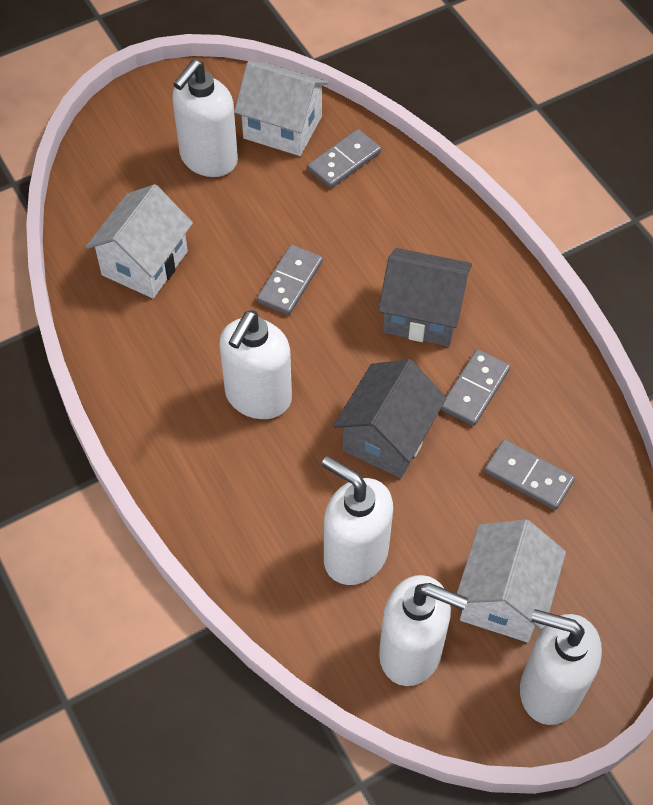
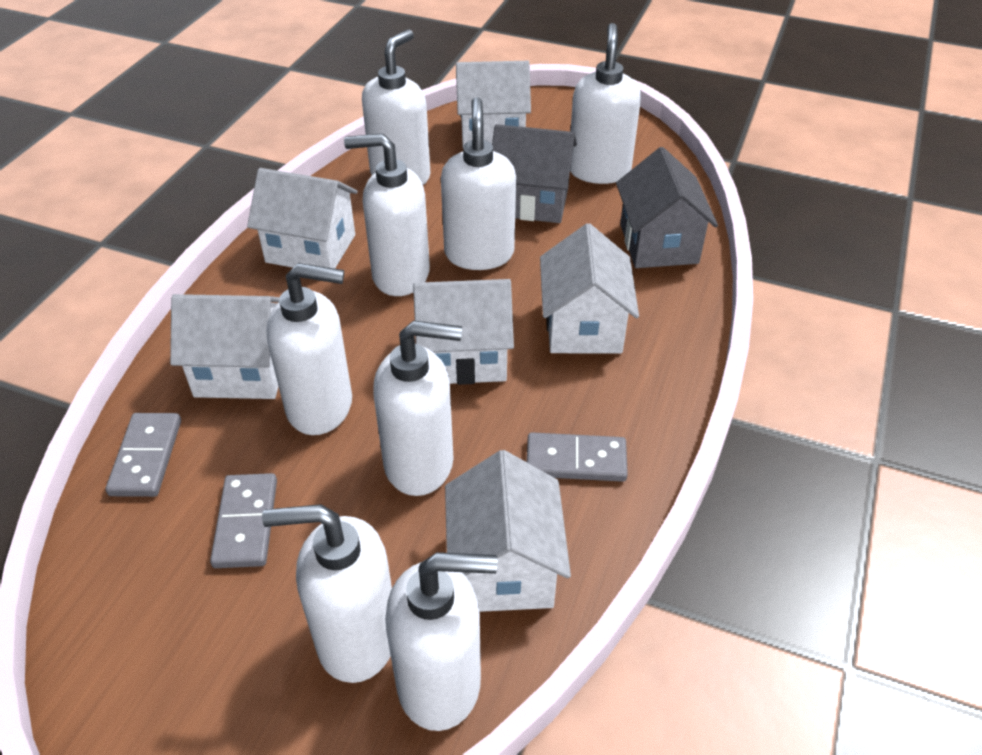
grey domino: [257,245,323,315] [307,129,381,188] [441,349,510,426] [484,439,575,510] = 4 -> [105,413,181,497] [210,473,277,568] [527,432,628,482] = 3
white house: [86,184,193,298] [234,61,329,156] [457,519,566,642] = 3 -> [170,294,280,399] [247,168,358,269] [413,279,514,385] [445,450,571,612] [456,61,531,146] [540,223,639,354] = 6
white soap dispenser: [172,59,238,177] [219,310,292,419] [322,456,393,585] [379,575,468,686] [520,609,602,725] = 5 -> [262,504,392,683] [267,263,352,435] [344,133,430,296] [362,29,430,185] [373,320,462,496] [385,552,497,731] [441,97,516,270] [570,23,641,184] = 8

